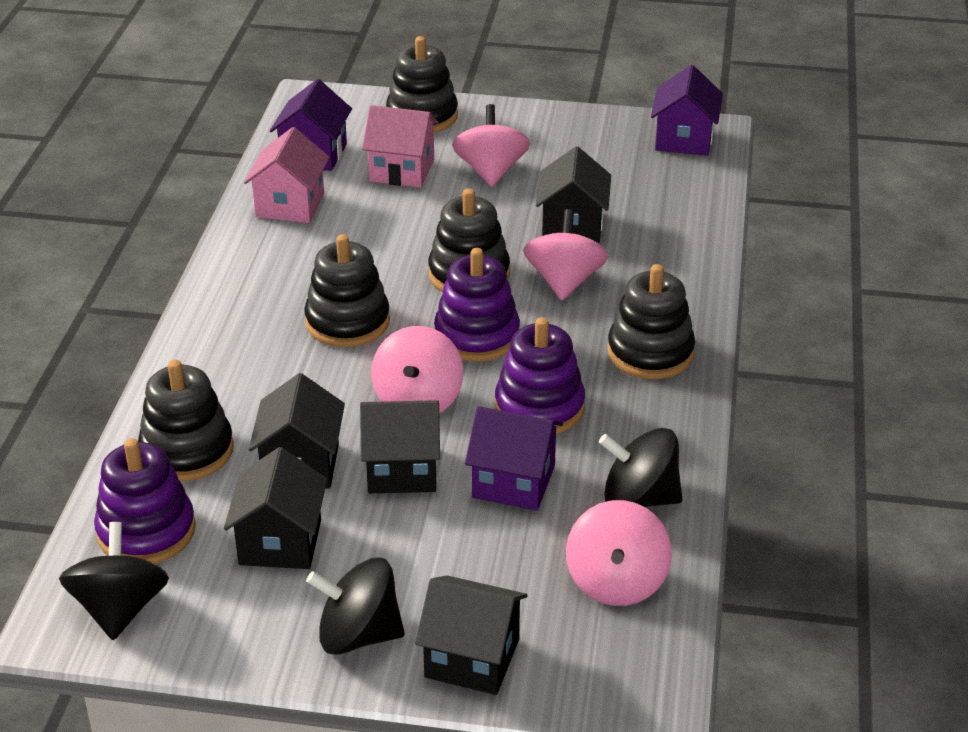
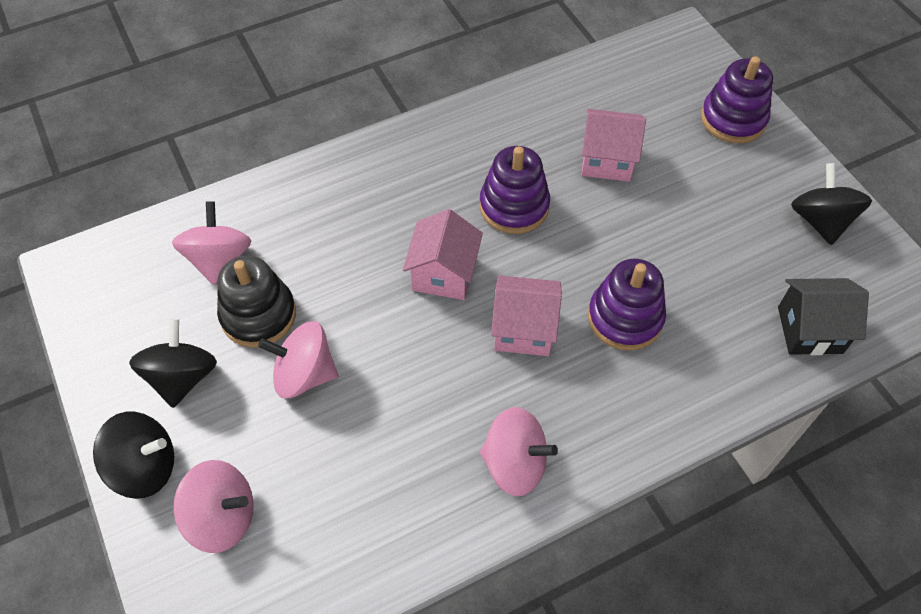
black house: [224,447,327,569] [249,373,345,488] [360,400,440,493] [415,576,528,695] [536,146,611,243] = 5 -> [778,278,869,355] = 1
black stacking toy: [138,359,234,481] [304,234,390,347] [386,36,458,133] [428,189,510,292] [607,264,695,379] = 5 -> [217,256,296,348] = 1
pink house: [244,127,329,223] [362,105,439,188] = 2 -> [403,209,483,300] [491,275,562,356] [581,109,646,182] = 3
purple house: [270,79,352,171] [465,406,563,511] [651,65,723,156] = 3 -> none = 0

